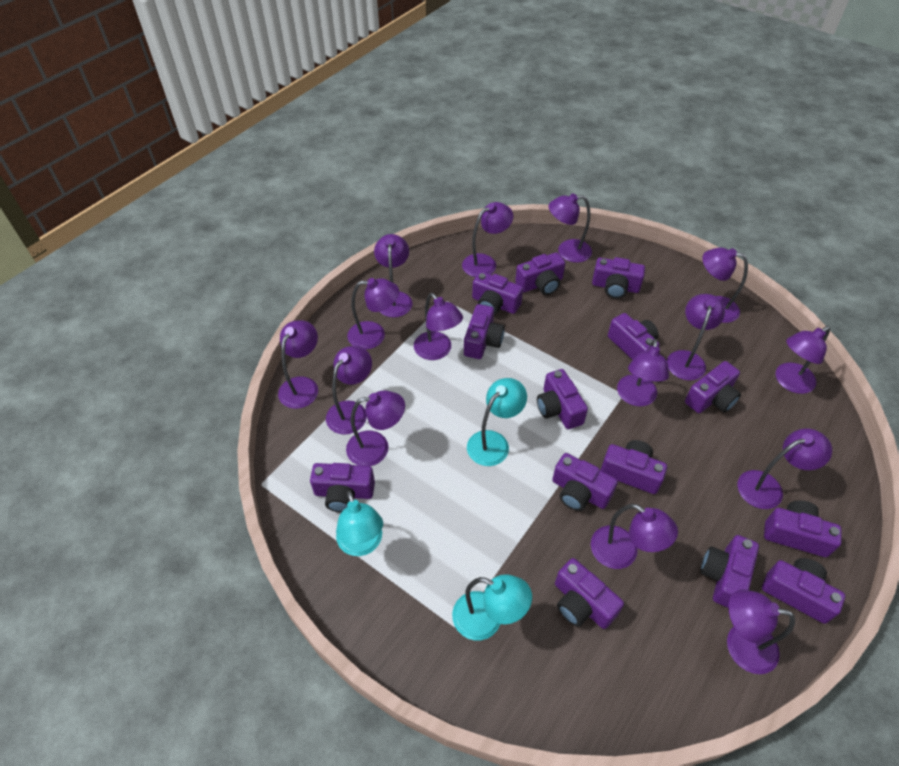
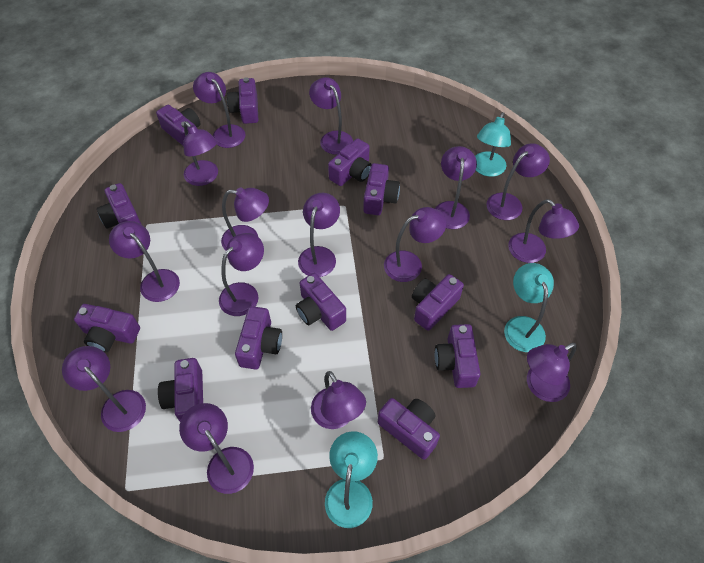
purple camera: [310,463,375,512] [464,304,505,359] [472,272,523,315] [515,252,565,295] [537,369,588,429] [552,453,618,511] [555,558,624,629] [592,257,645,299] [601,440,667,494] [608,313,659,360] [685,361,741,413] [700,535,759,608] [762,558,845,624] [764,500,842,557] = 14 -> [74,304,140,353] [97,183,142,229] [156,105,201,145] [158,358,203,421] [227,77,258,124] [235,306,282,370] [296,273,346,331] [328,138,372,186] [363,163,400,215] [378,398,440,460] [412,274,464,331] [435,324,481,388] = 12

